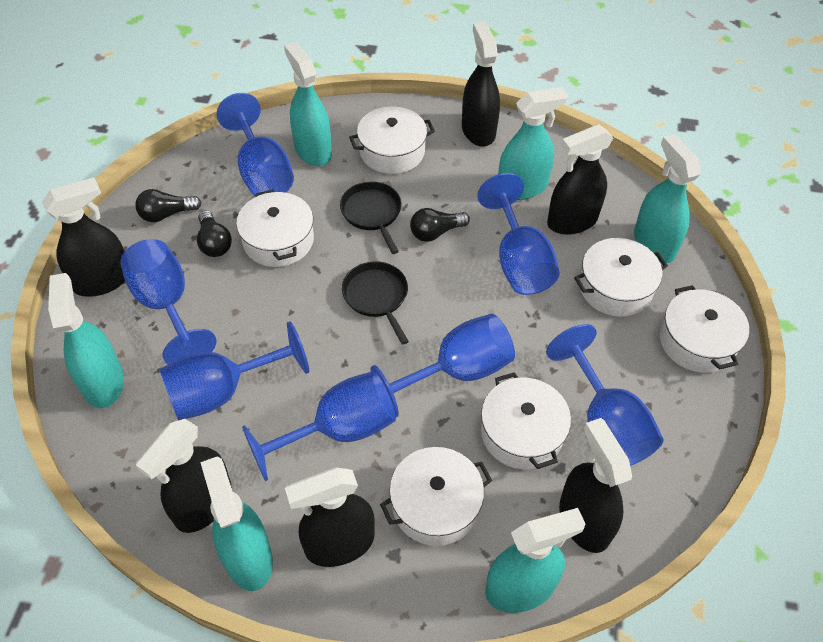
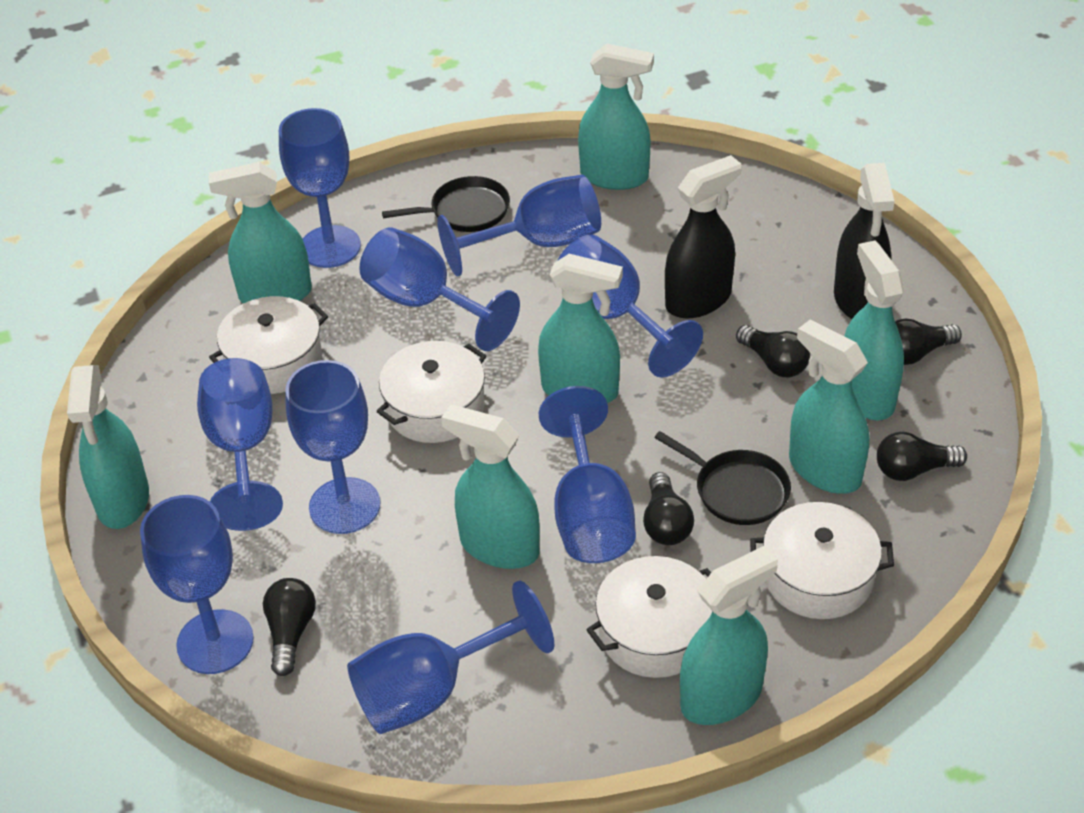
black light bulb: [135,189,202,222] [197,210,232,257] [410,208,470,242] = 3 -> [263,578,316,676] [643,472,694,545] [736,325,810,377] [877,432,967,481] [895,318,962,365] = 5
black spray bottle: [42,178,125,297] [136,419,232,533] [285,467,375,567] [462,22,500,146] [547,124,613,235] [559,418,632,553] = 6 -> [665,155,742,318] [834,163,894,319] = 2
blue goblet: [120,239,216,365] [159,321,309,420] [217,93,294,197] [242,371,396,481] [371,314,515,417] [477,173,560,295] [546,324,664,466] = 7 -> [140,495,254,674] [197,358,283,531] [279,108,361,268] [285,360,380,534] [347,581,554,734] [359,227,520,351] [437,175,601,276] [539,386,636,563] [557,235,703,378] = 9
turquoise spray bottle: [48,273,124,408] [200,456,273,591] [284,42,332,166] [485,508,586,613] [498,87,568,200] [634,134,701,263] = 6 -> [67,365,149,529] [209,162,312,303] [441,405,540,569] [538,254,623,403] [578,44,654,190] [680,545,778,725] [789,320,870,494] [844,241,904,421] = 8
white pot: [236,189,314,267] [349,107,435,174] [380,447,492,546] [481,372,571,469] [574,238,668,317] [660,285,749,373] = 6 -> [209,296,328,394] [376,341,486,443] [587,556,712,678] [750,502,894,619] = 4

